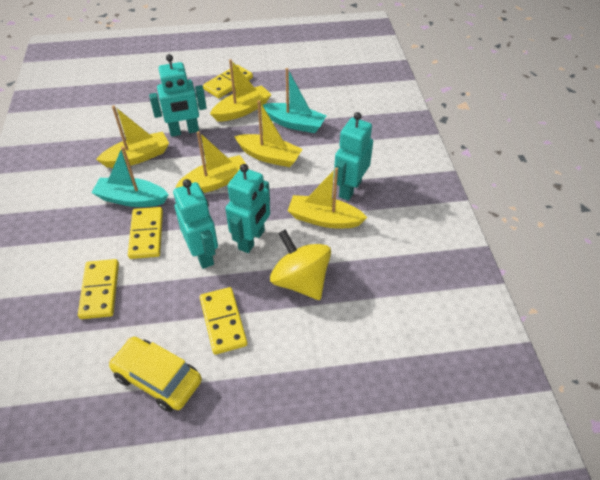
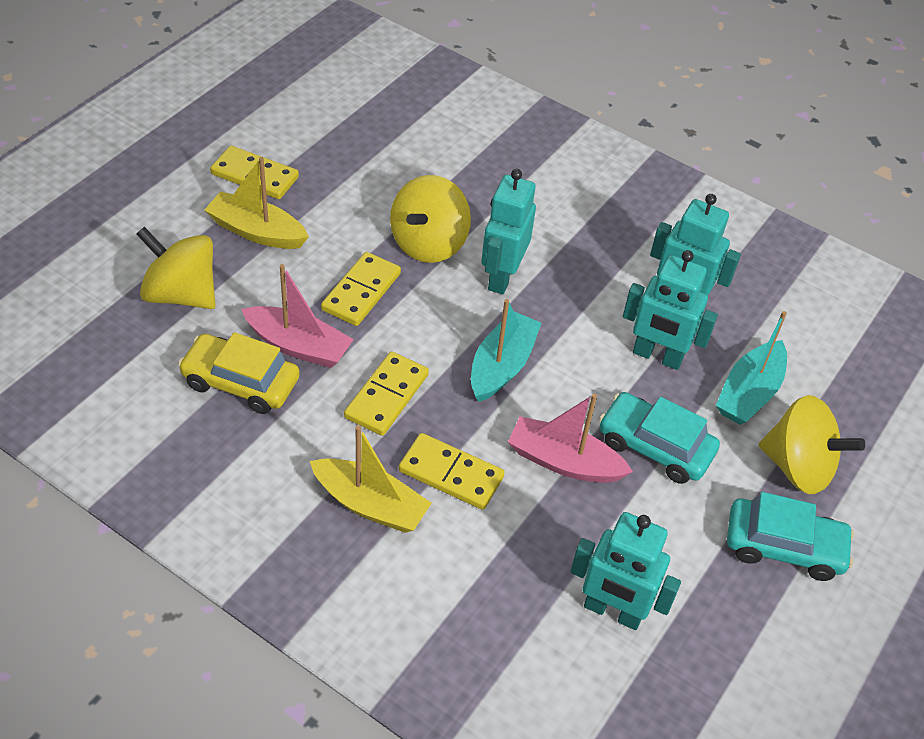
pink boat: none = 0 -> [241,264,354,368] [508,394,633,483] = 2
turquoise car: none = 0 -> [599,392,720,484] [727,492,854,581] = 2
yellow boat: [96,105,169,168] [175,131,249,193] [210,59,272,122] [234,100,303,167] [288,167,368,228] = 5 -> [205,157,309,249] [310,425,432,533] = 2
yellow spinning top: [270,229,331,300] = 1 -> [136,227,215,309] [390,175,471,263] [759,395,865,494] = 3

